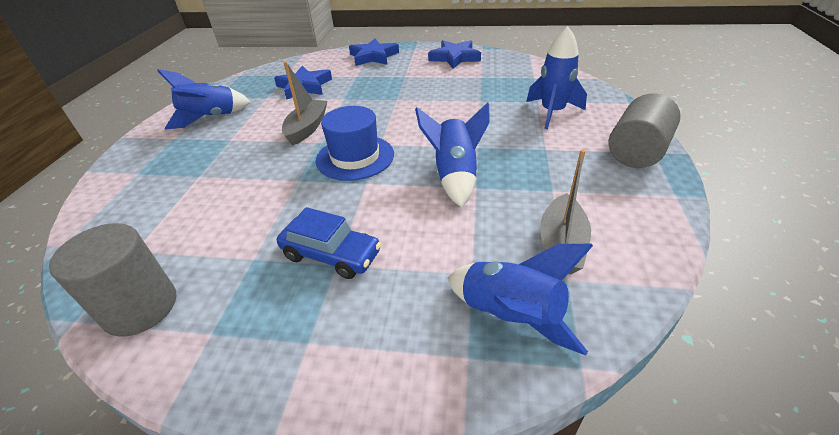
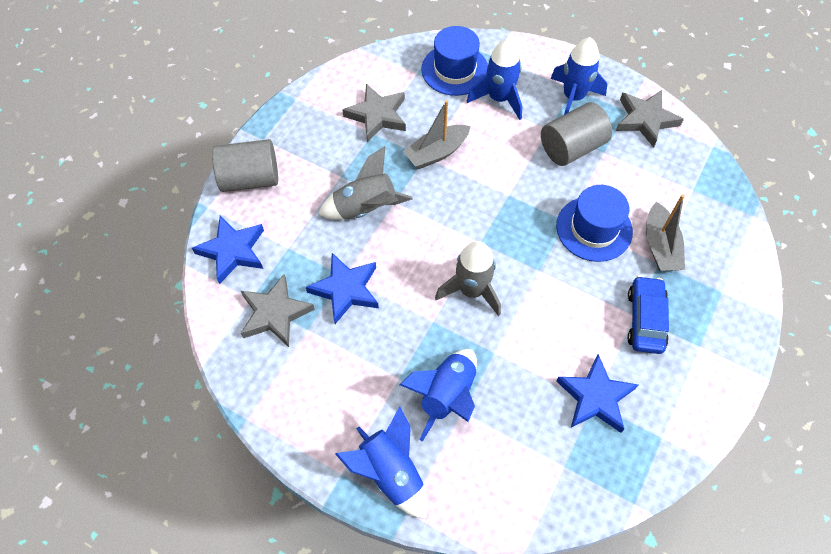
blue hat: [316,106,394,181] = 1 -> [421,26,488,96] [556,185,633,262] = 2
grey rocket: none = 0 -> [318,146,413,220] [435,241,501,316] = 2
grey star: none = 0 -> [241,274,315,347] [342,84,406,142] [616,90,684,148] = 3

